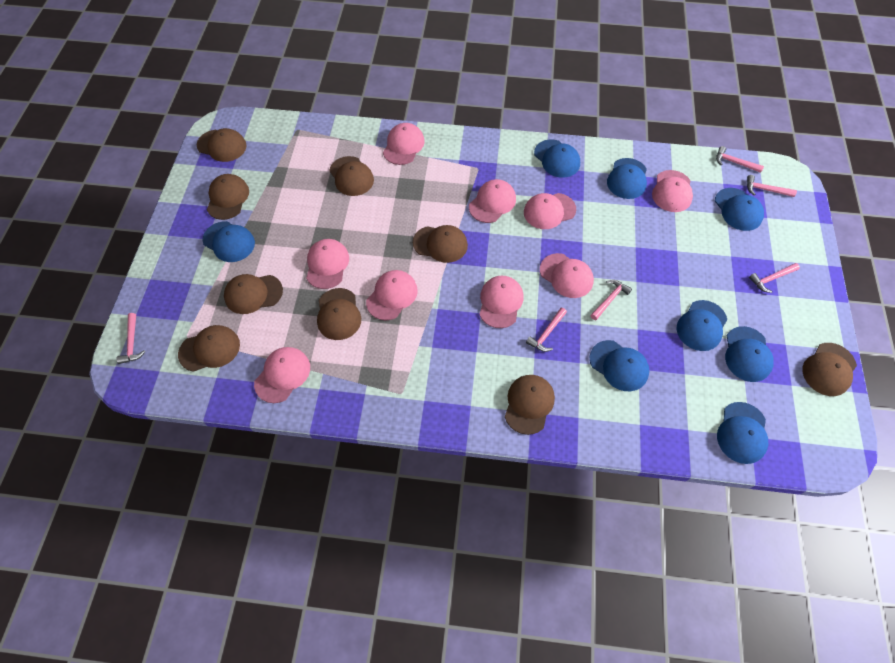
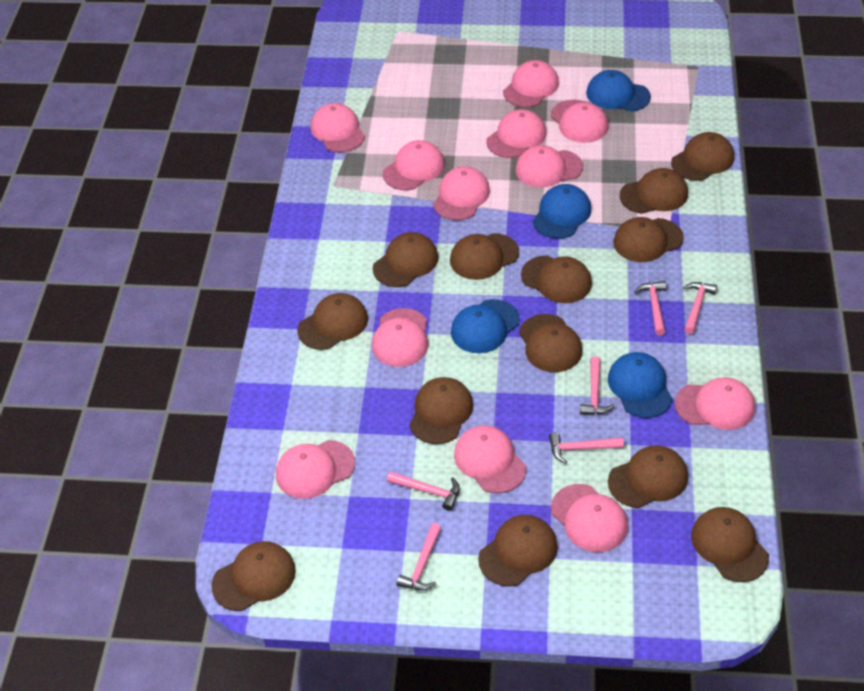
blue cap: [202,221,255,262] [534,139,580,178] [590,340,649,391] [607,158,647,199] [677,300,727,351] [715,188,764,231] [717,402,768,464] [725,326,774,382] = 8 -> [451,299,520,353] [533,184,591,239] [586,70,651,112] [608,352,673,418] = 4
brown cap: [178,325,240,372] [197,128,247,162] [207,174,249,220] [224,274,283,314] [317,288,361,340] [329,156,374,196] [413,225,468,263] [505,375,555,435] [802,343,857,396] = 9 -> [211,541,296,611] [297,293,368,350] [373,232,438,287] [409,377,473,444] [450,233,519,280] [478,515,558,587] [519,314,582,372] [521,255,592,303] [608,445,688,508] [613,217,684,262] [620,168,688,214] [671,132,734,181] [691,507,769,582] = 13
pink cap: [254,347,310,403] [306,239,349,289] [366,270,418,320] [383,123,425,165] [469,179,516,223] [479,276,523,328] [524,193,576,229] [540,253,594,298] [652,170,693,212] = 9 -> [276,440,355,499] [311,103,365,152] [372,308,428,367] [383,140,445,190] [433,166,490,220] [454,426,526,493] [486,109,546,158] [503,60,559,107] [515,145,583,188] [551,100,608,143] [551,484,628,552] [675,377,755,430] = 12

